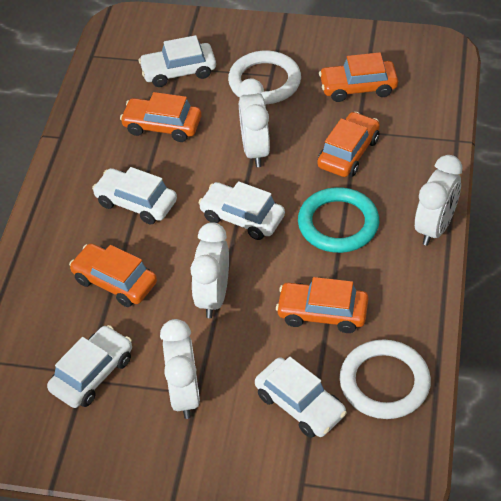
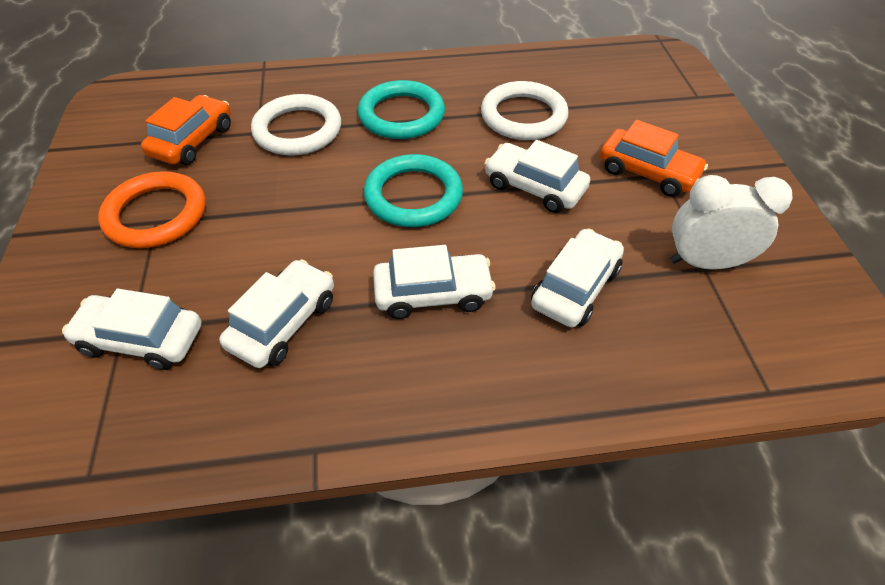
orange car: [69,243,157,307] [120,92,201,142] [276,277,368,333] [317,112,380,177] [319,52,398,102] = 5 -> [141,95,231,165] [600,120,708,197] = 2
orange ring: none = 0 -> [98,171,206,248] = 1
turquoise ring: [298,187,379,253] = 1 -> [358,80,445,139] [364,154,463,227] = 2
white clock: [160,319,200,419] [190,222,229,318] [238,78,270,167] [415,155,462,246] = 4 -> [670,175,793,270] = 1

